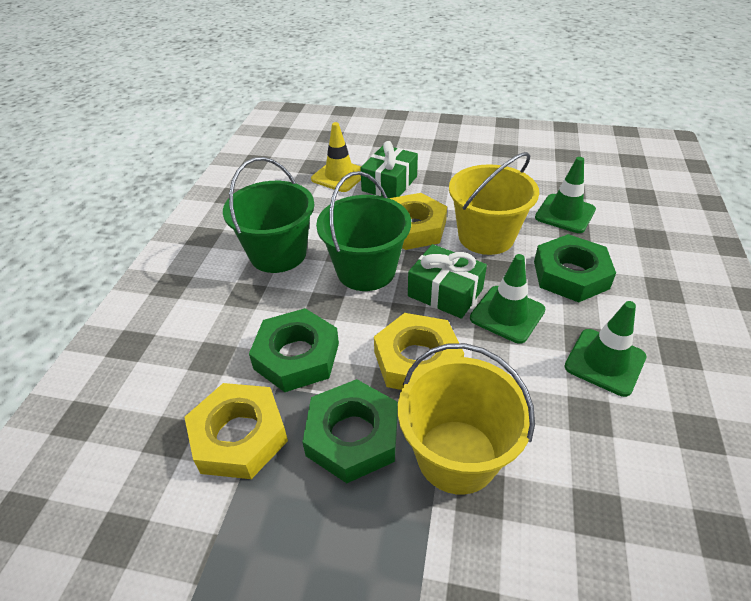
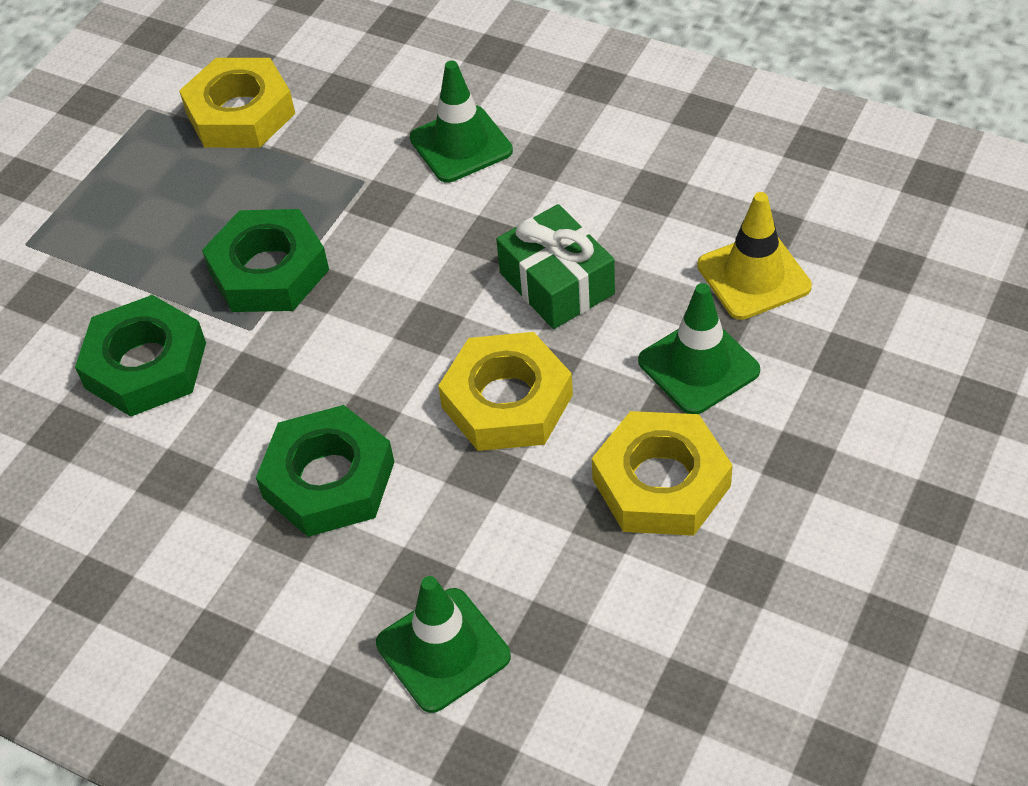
green bucket: [223,157,314,273] [316,171,411,291] = 2 -> none = 0
green gift: [360,141,418,198] [408,244,487,319] = 2 -> [496,204,615,329] = 1
yellow bucket: [398,343,535,495] [449,152,539,255] = 2 -> none = 0

